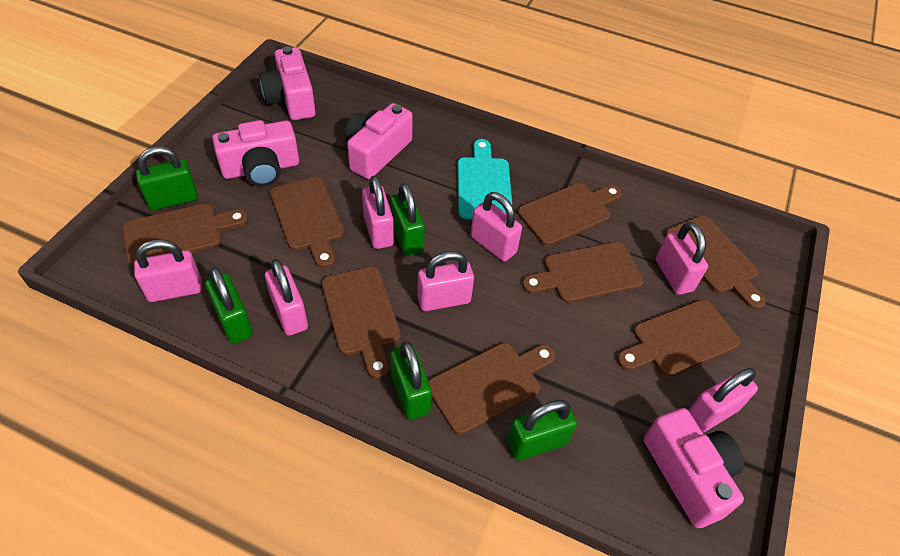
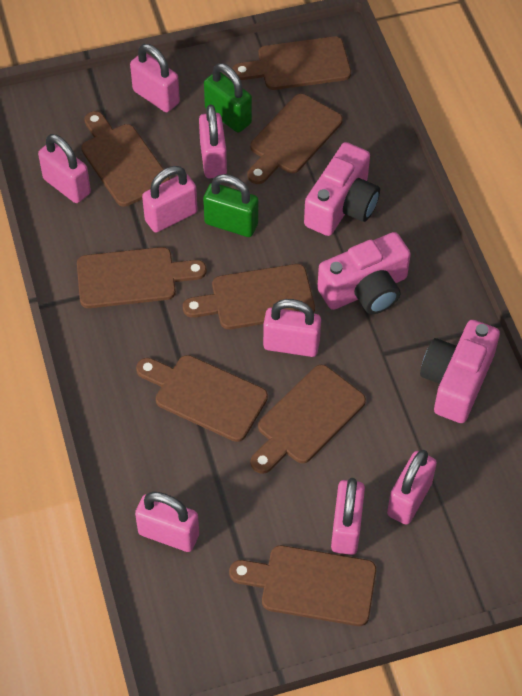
green padlock: [136,146,198,210] [205,267,253,344] [390,183,425,256] [390,341,432,420] [507,400,577,461] = 5 -> [203,174,258,237] [204,63,252,133] = 2
pink camera: [212,120,299,186] [259,46,316,120] [344,103,413,179] [643,408,744,528] = 4 -> [304,142,380,236] [317,232,411,314] [420,320,500,423] = 3
pink padlock: [134,239,202,302] [265,259,308,336] [362,176,394,249] [417,251,474,311] [471,192,522,262] [656,222,708,295] [688,368,758,432] = 7 -> [38,134,91,203] [130,44,180,112] [135,492,199,552] [142,166,198,233] [199,104,227,179] [263,299,321,357] [331,478,365,555] [387,450,437,525] = 8
turquoise cutting board: [457,139,512,219] = 1 -> none = 0

